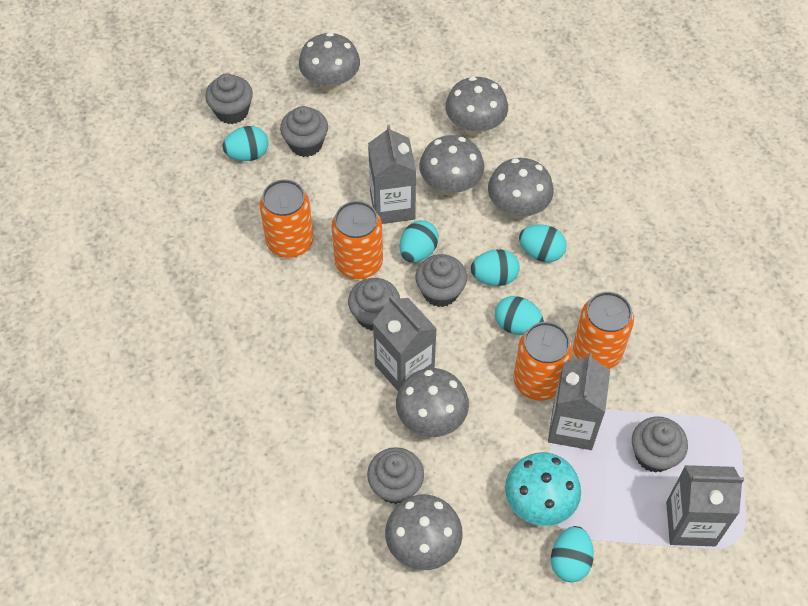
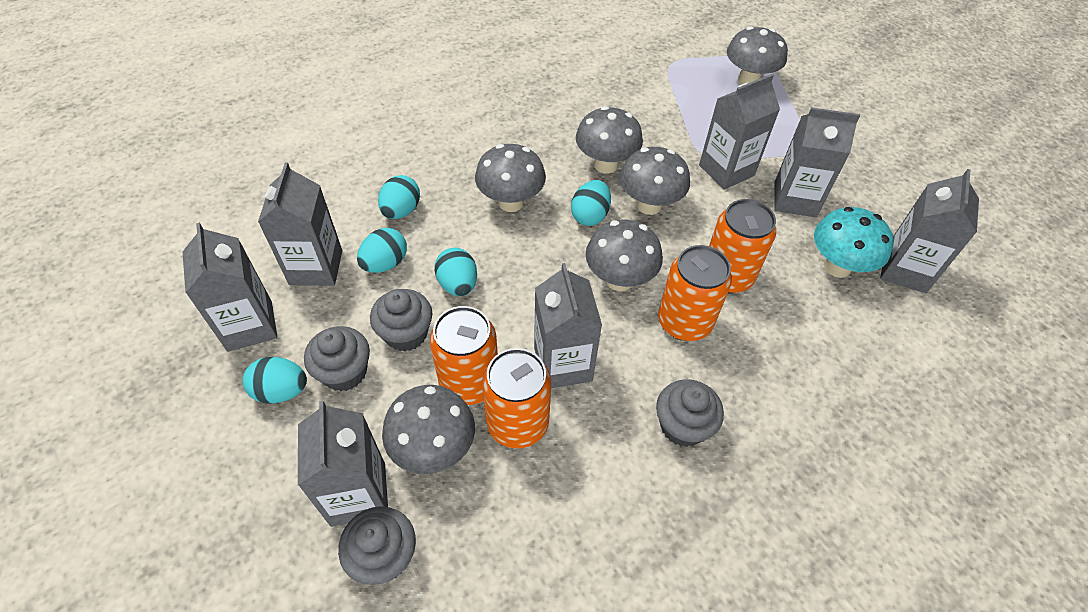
grey carton: [368,125,416,224] [373,295,437,392] [548,353,610,450] [666,465,744,546] = 4 -> [182,223,277,352] [258,162,342,286] [298,401,388,527] [534,263,602,388] [699,74,780,190] [774,107,860,217] [880,169,979,293] = 7
grey cupcake: [205,73,253,124] [280,106,328,157] [348,278,400,331] [367,447,424,504] [416,254,467,307] [632,416,688,473] = 6 -> [304,326,370,391] [338,506,416,585] [370,289,433,351] [656,379,724,447] = 4
turquoise egg: [223,126,269,161] [400,220,439,263] [471,249,520,286] [495,296,544,335] [519,225,567,262] [551,526,594,582] = 6 -> [243,357,307,404] [357,228,407,273] [378,175,420,219] [435,248,477,296] [571,180,611,226] = 5

